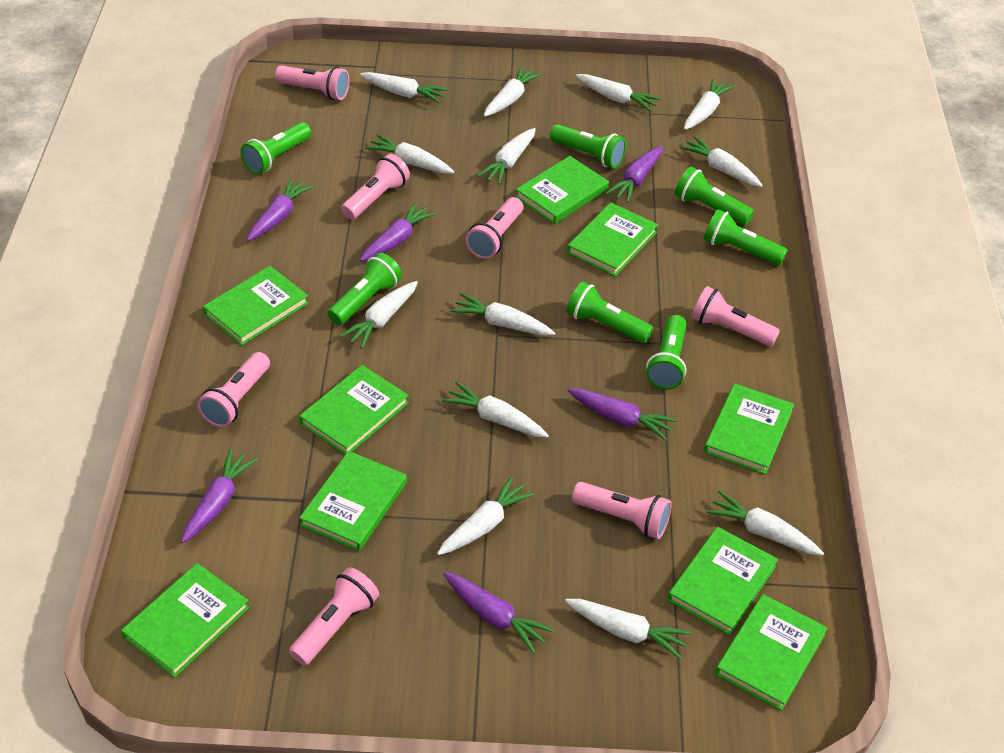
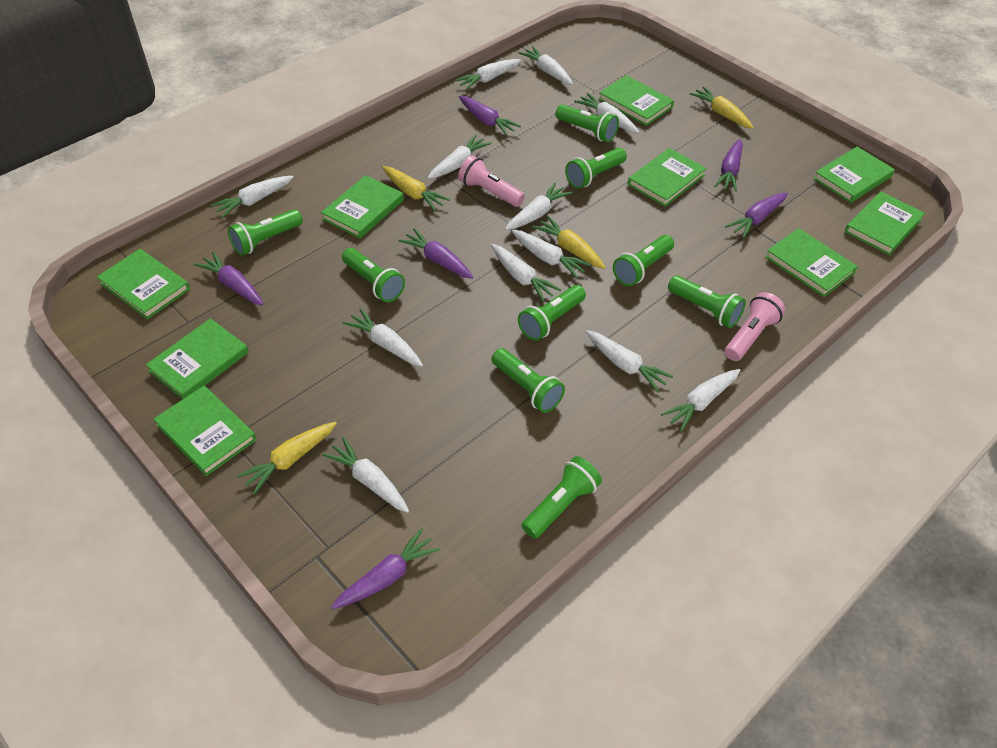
green flashlight: [240,122,311,174] [328,253,402,325] [550,124,626,168] [566,282,653,343] [646,315,687,390] [675,166,754,225] [704,209,787,265] = 7 -> [228,209,303,255] [342,248,405,302] [491,348,565,413] [518,285,586,341] [522,456,602,539] [555,104,619,142] [565,148,627,189] [613,235,674,286] [668,275,746,328] = 9
pink flashlight: [197,352,270,427] [275,65,349,100] [289,567,379,665] [341,154,410,220] [466,197,523,259] [572,482,672,539] [692,286,780,347] = 7 -> [458,155,525,207] [725,292,785,361] = 2
white carrot: [340,281,418,349] [360,72,448,103] [365,134,454,174] [437,476,535,555] [442,381,549,437] [451,293,555,336] [477,128,536,185] [484,66,542,117] [565,599,691,660] [576,74,661,112] [679,136,763,187] [684,78,735,130] [706,491,824,556] = 13 -> [211,176,294,218] [322,437,409,513] [343,308,423,367] [428,134,492,179] [455,59,521,90] [491,244,561,302] [505,183,572,230] [511,230,591,278] [518,46,573,85] [574,93,639,133] [586,330,673,393] [661,369,740,432] = 12
yellow carrot: none = 0 -> [237,422,337,495] [382,166,450,211] [532,216,606,269] [690,86,754,129] = 4

